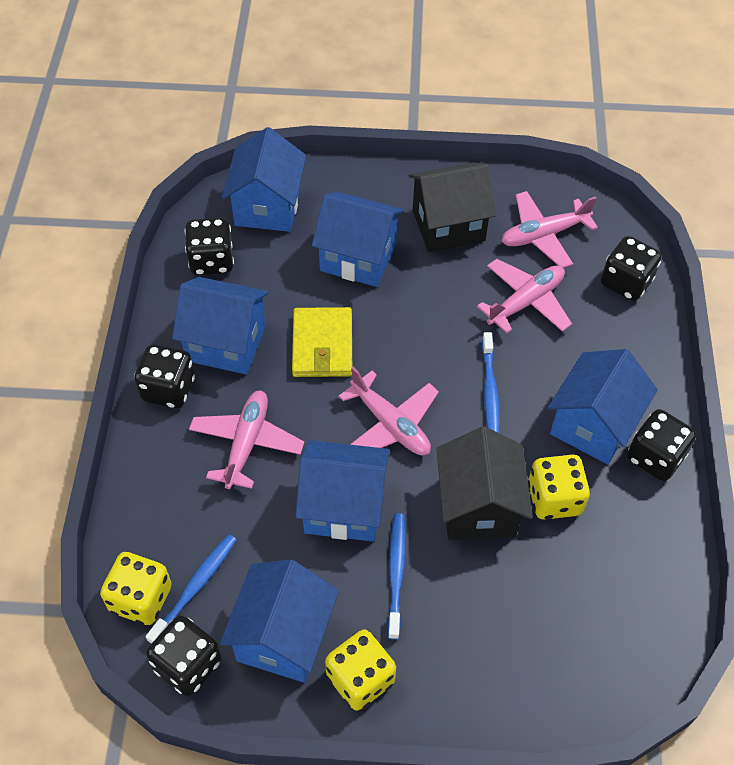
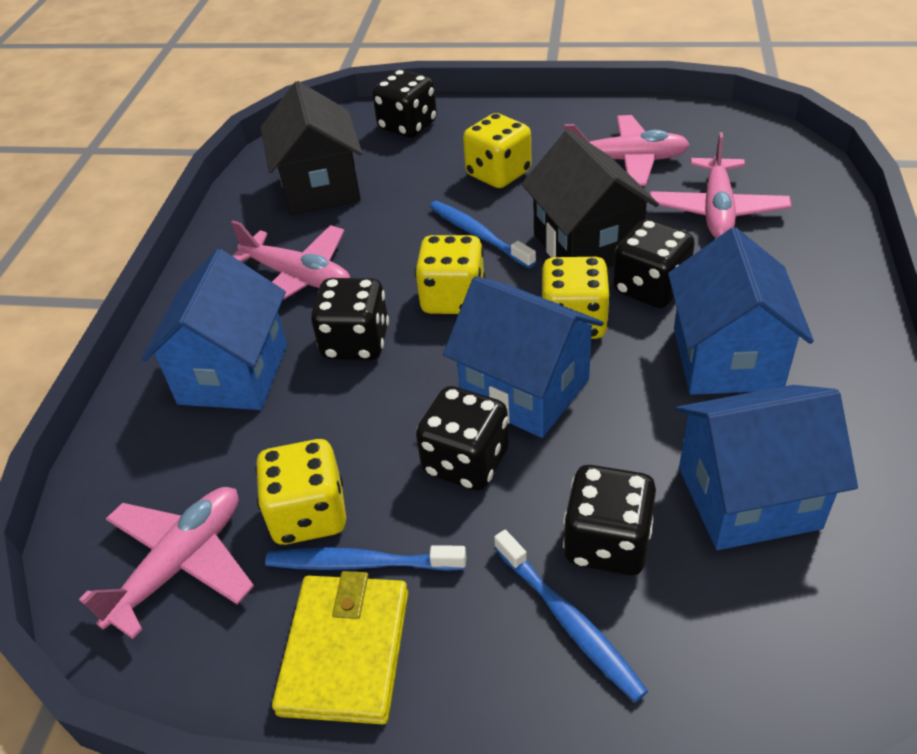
blue house: [172,277,269,374] [220,560,339,683] [222,127,306,232] [295,440,390,542] [312,192,404,287] [548,349,658,464] = 6 -> [141,249,287,410] [443,276,604,438] [668,227,814,395] [676,385,858,550] = 4
yellow dice: [100,552,172,625] [325,629,396,711] [528,455,590,520] = 3 -> [255,439,346,545] [415,235,485,314] [463,113,531,188] [541,257,611,339] = 4

